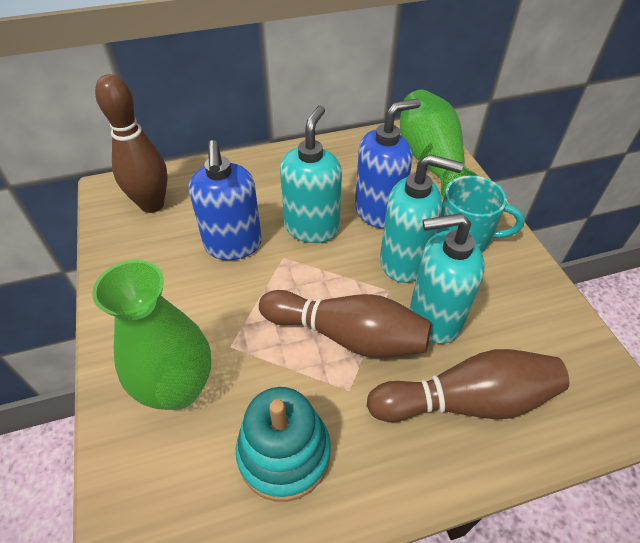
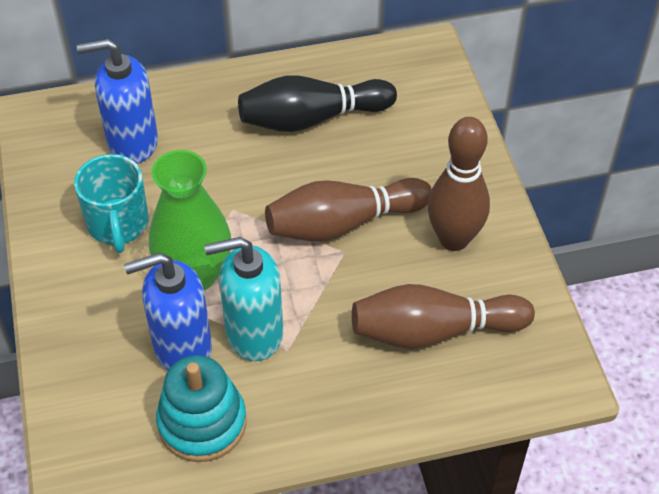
black bowling pin: none = 0 -> [238,75,397,132] = 1
green vase: [92,260,211,410] [400,90,478,197] = 2 -> [149,150,231,291] = 1
turquoise soap dispenser: [280,106,342,243] [380,154,463,283] [410,213,485,344] = 3 -> [204,237,283,361] = 1

